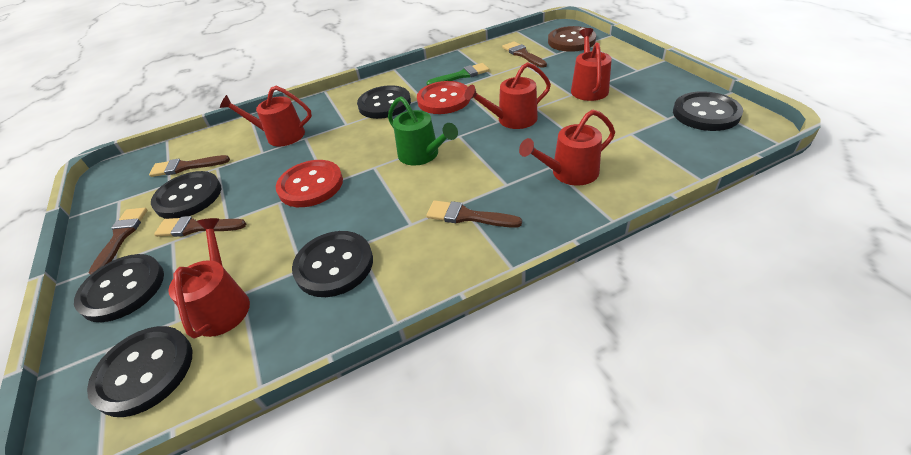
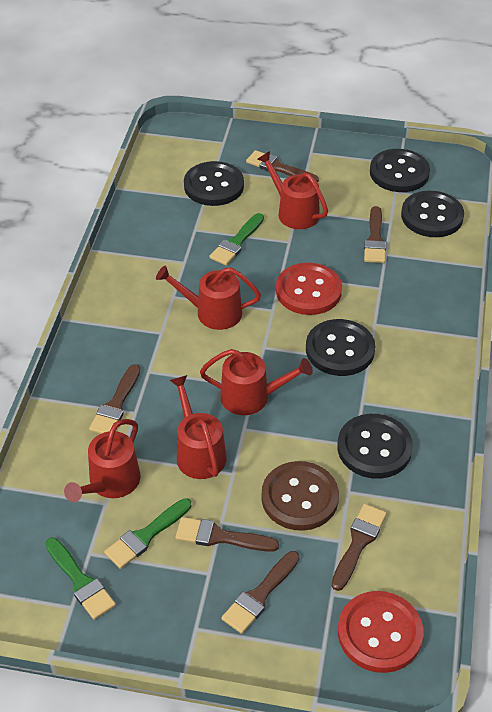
black button: [74,254,164,322] [87,326,192,417] [151,171,221,219] [292,231,373,297] [357,85,411,119] [673,91,743,131] = 6 -> [184,161,244,206] [306,319,375,376] [337,414,413,479] [370,149,430,192] [401,191,464,237] = 5
brown brush: [89,208,148,275] [149,155,230,177] [154,216,246,237] [426,200,522,228] [502,41,547,68] = 5 -> [89,364,140,434] [175,517,279,552] [221,551,300,634] [246,150,319,182] [331,504,387,591] [364,206,386,263] = 6
green brush: [426,63,490,85] = 1 -> [45,538,116,620] [104,498,191,569] [209,213,264,265] = 3
green watering can: [388,96,458,166] = 1 -> none = 0

